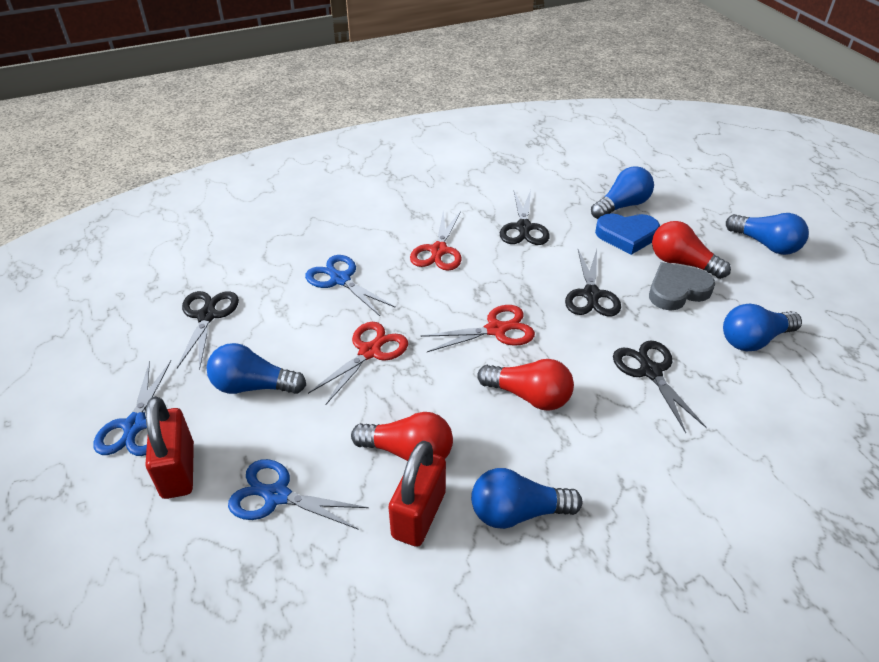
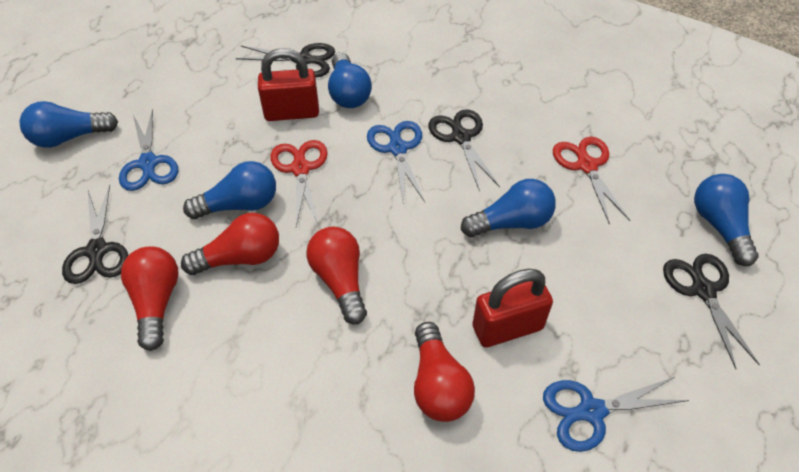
blue heart: [595,213,660,255] = 1 -> none = 0
grey heart: [649,262,715,310] = 1 -> none = 0
red light bulb: [351,412,453,461] [477,359,574,411] [652,221,731,279] = 3 -> [121,246,179,351] [181,213,279,275] [307,227,367,324] [414,322,475,422] = 4
red scissors: [308,322,408,404] [410,211,462,271] [421,305,535,352] = 3 -> [270,140,328,226] [553,137,630,225] = 2

